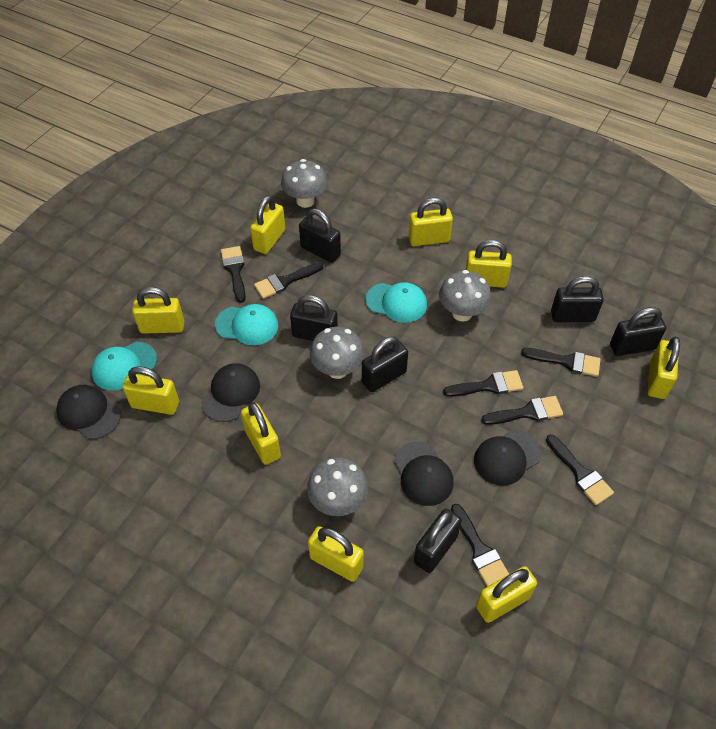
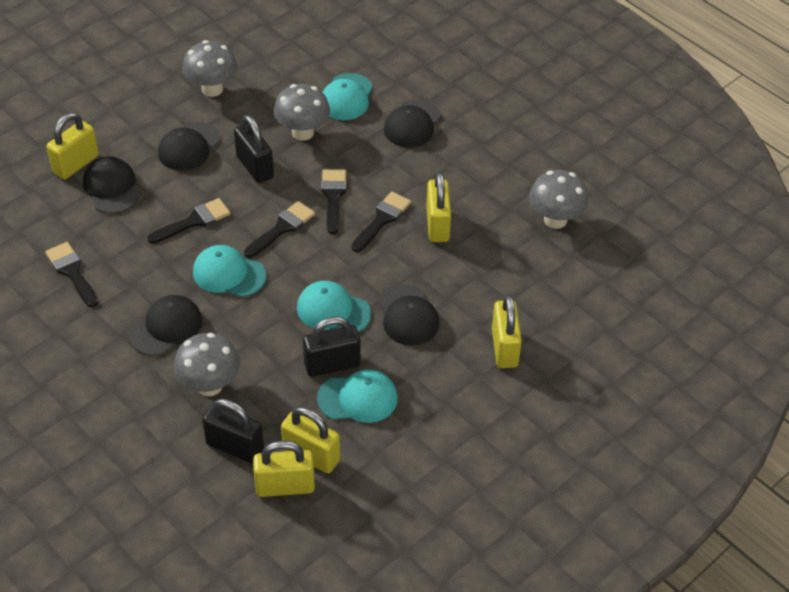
black brush: [221,246,246,303] [254,262,323,299] [443,370,523,397] [451,504,509,587] [481,396,563,425] [521,348,601,377] [546,435,614,505] = 7 -> [45,242,98,307] [147,198,231,244] [244,201,315,258] [321,169,346,234] [352,192,411,252] = 5
black cap: [56,385,121,439] [202,363,260,422] [394,441,454,506] [474,430,541,486] = 4 -> [83,157,139,213] [129,295,202,356] [158,122,220,171] [379,284,440,346] [384,100,441,148] = 5
black padlock: [290,295,338,341] [299,209,341,263] [362,337,408,392] [414,509,462,573] [551,276,604,322] [610,307,666,356] = 6 -> [202,399,264,463] [234,115,274,183] [303,316,361,377] = 3
turquoise cap: [92,342,157,391] [215,304,278,345] [365,282,427,323] = 3 -> [193,245,266,297] [297,281,371,332] [317,370,398,423] [323,73,373,120] = 4
yellow padlock: [123,366,179,415] [132,287,184,334] [241,402,281,465] [250,196,285,254] [308,526,364,582] [408,198,453,246] [466,240,512,288] [476,566,537,623] [648,337,680,399] = 9 -> [46,113,99,180] [253,440,315,497] [281,407,340,473] [426,172,451,242] [492,294,522,368] = 5

